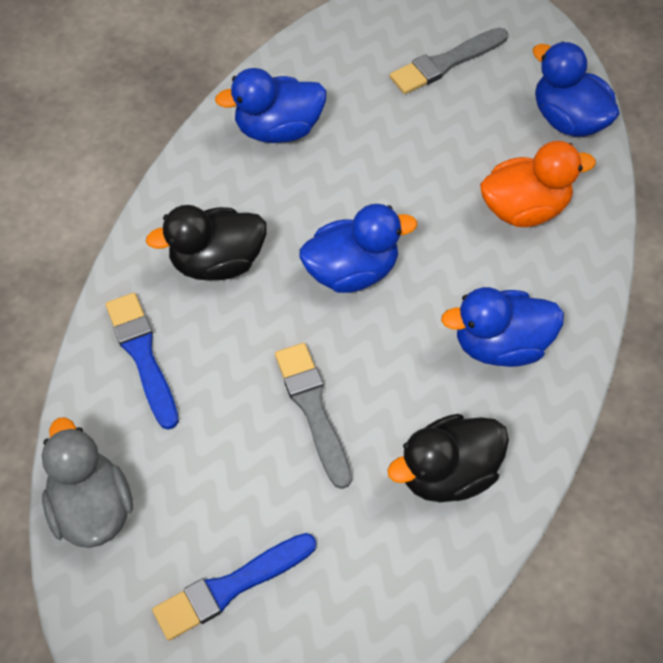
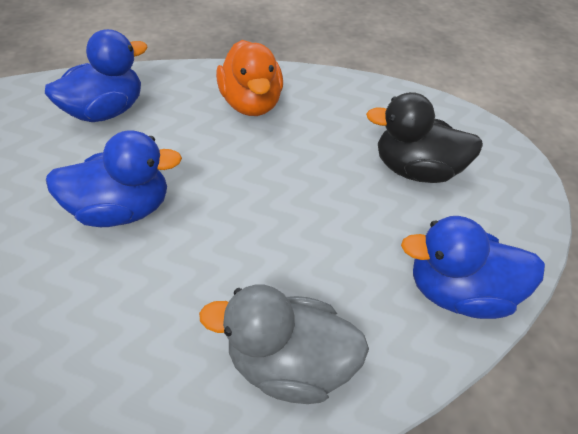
black duck: [146,205,267,281] [387,414,509,502] = 2 -> [366,92,483,183] = 1
blue brush: [105,293,179,430] [152,533,316,641] = 2 -> none = 0
blue duck: [215,68,327,143] [300,204,417,293] [441,287,564,367] [533,42,620,137] = 4 -> [45,29,148,122] [46,130,182,227] [401,216,545,319] = 3
grey brush: [275,343,352,489] [390,27,508,94] = 2 -> none = 0

